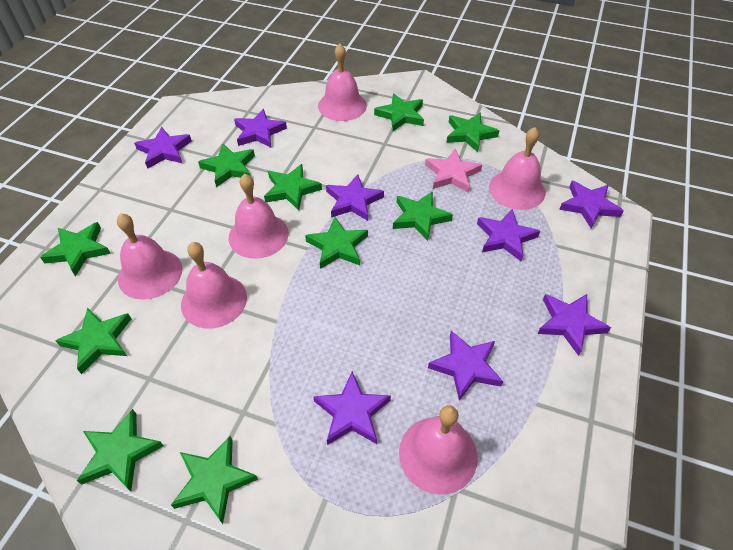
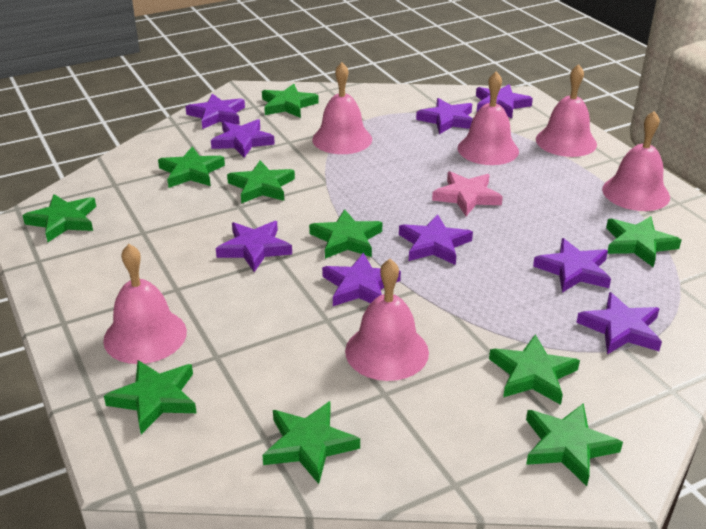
purple star: [134,127,192,169] [234,109,287,148] [313,372,391,445] [326,174,384,221] [428,331,503,401] [477,209,540,261] [538,294,611,356] [559,181,624,229] = 8 -> [186,93,245,129] [211,119,275,158] [216,221,292,272] [322,253,401,306] [399,214,473,265] [416,98,473,134] [476,84,533,119] [533,238,611,293] [576,292,662,354] = 9

